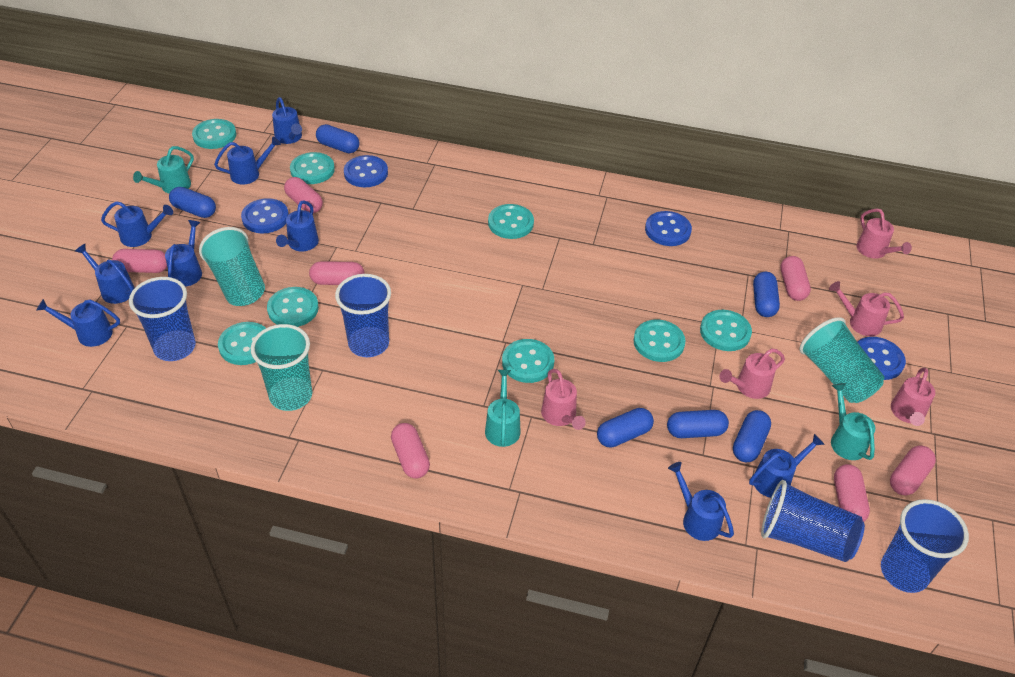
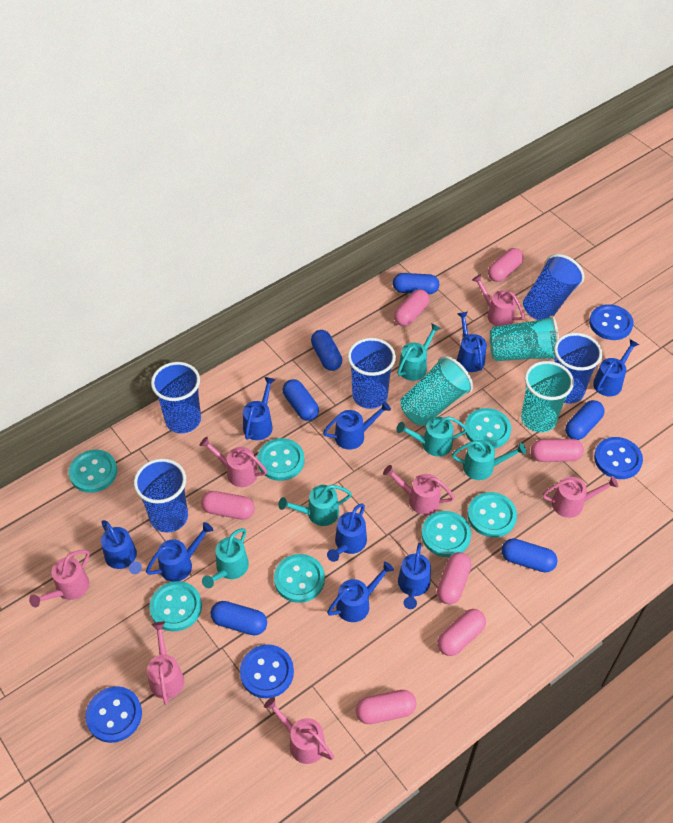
blue cup: [129,277,196,361] [335,274,391,357] [761,480,865,562] [881,499,969,593] = 4 -> [134,459,188,533] [151,362,201,433] [348,338,396,409] [523,254,584,320] [554,333,603,404] = 5
pink watering can: [541,369,586,430] [720,349,785,399] [829,281,904,336] [856,208,912,258] [891,368,935,426] = 5 -> [29,550,90,607] [147,622,184,705] [199,437,267,487] [264,697,334,764] [383,465,455,515] [472,274,525,326] [542,476,618,518] = 7
turquoise button: [192,119,236,149] [218,322,266,365] [267,287,319,327] [290,152,335,184] [488,204,534,239] [502,339,554,383] [634,320,686,362] [700,310,752,351] = 8 -> [69,450,117,493] [149,581,202,631] [257,438,304,481] [274,554,325,603] [421,511,471,557] [465,408,511,449] [467,492,517,537] = 7
turquoise watering can: [133,146,194,194] [485,370,521,447] [831,383,875,460] = 3 -> [202,528,249,588] [278,485,352,526] [396,417,467,456] [397,323,441,381] [452,440,526,480] = 5

